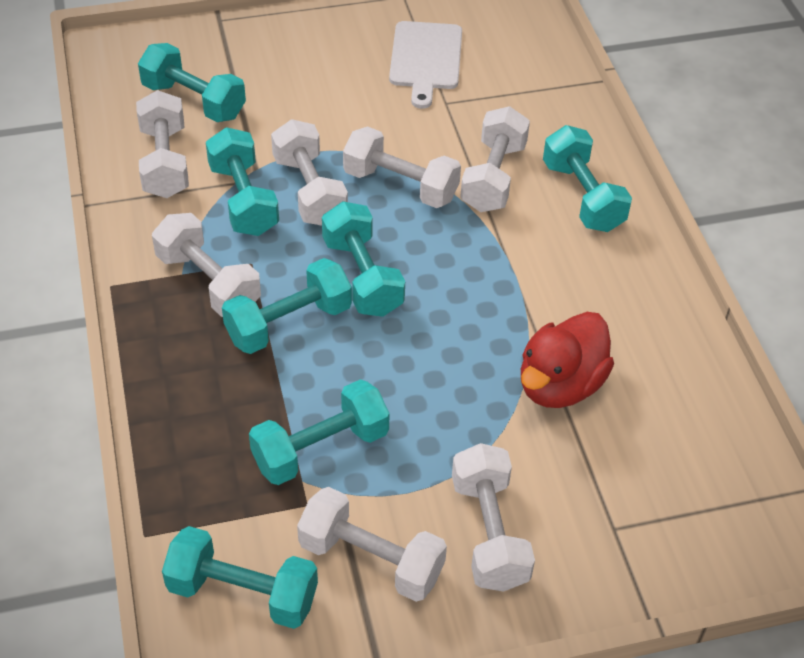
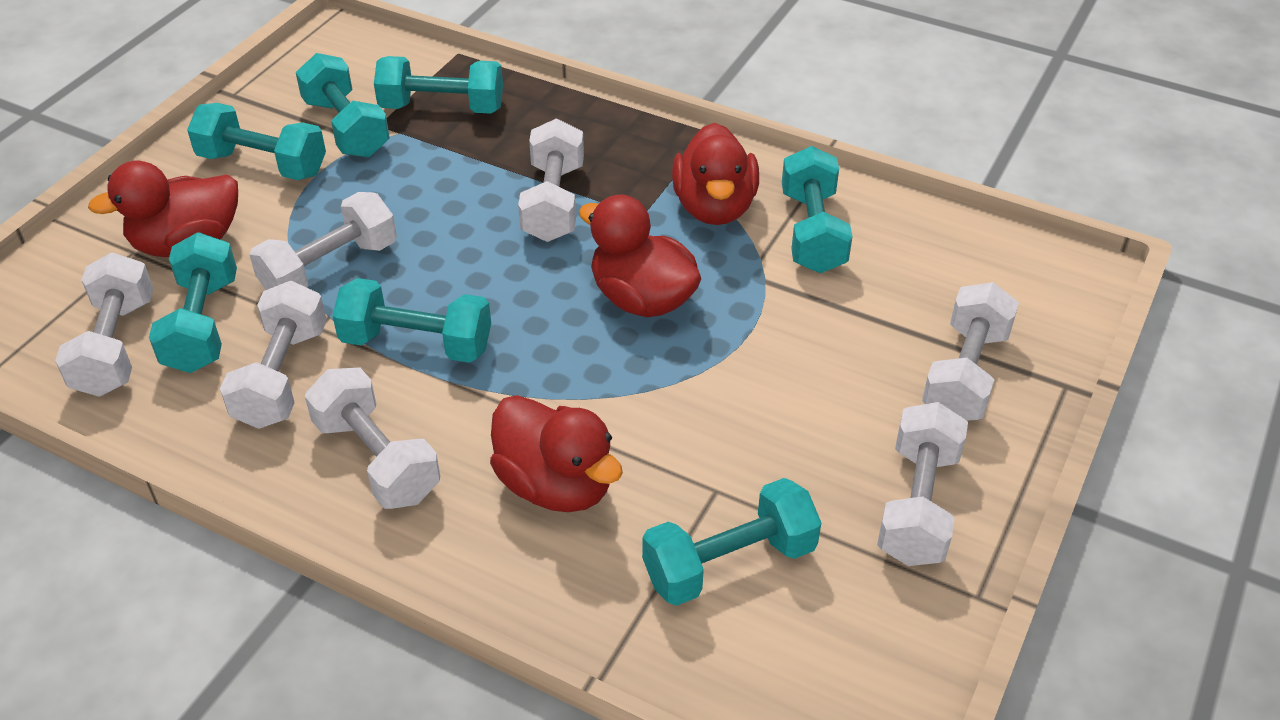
red duck: [521,312,614,408] = 1 -> [88,161,238,257] [490,395,623,512] [579,195,701,317] [672,123,759,225] = 4
white cutting board: [389,21,462,109] = 1 -> none = 0

